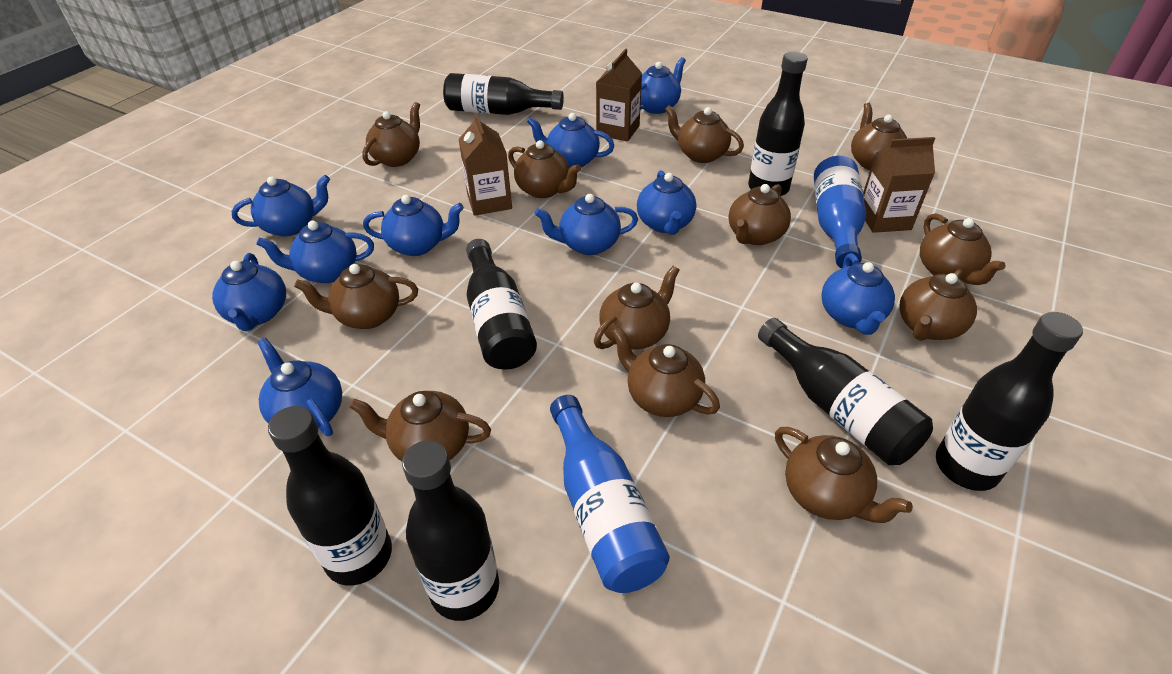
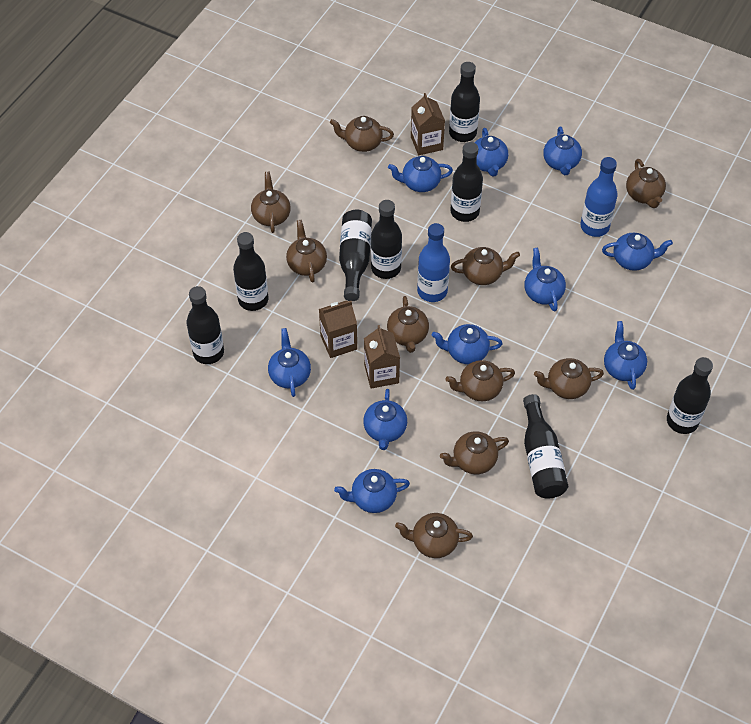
black bottle: [268,406,392,586] [402,440,499,621] [443,73,564,115] [466,239,537,369] [748,52,808,196] [758,318,933,465] [936,312,1083,491] = 7 -> [186,286,224,364] [233,232,268,311] [339,210,372,301] [371,200,402,279] [449,62,480,142] [451,142,483,222] [523,394,568,499] [667,357,713,434] = 8
brown teapot: [294,264,418,329] [349,391,491,461] [362,102,420,167] [508,140,581,198] [594,266,679,349] [612,327,720,417] [665,105,744,163] [729,184,791,245] [775,427,913,523] [851,103,907,170] [899,269,977,341] [920,213,1006,285] = 12 -> [251,171,291,233] [286,220,327,283] [330,116,394,152] [387,296,429,353] [395,513,473,558] [440,431,509,474] [445,360,515,401] [451,247,520,285] [534,358,604,399] [626,159,666,208] = 10

